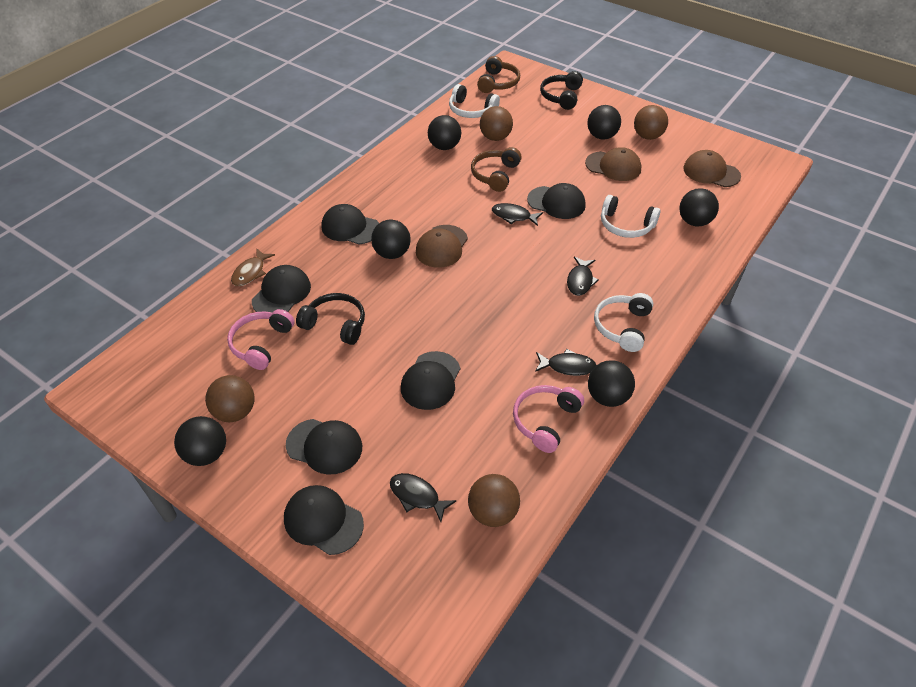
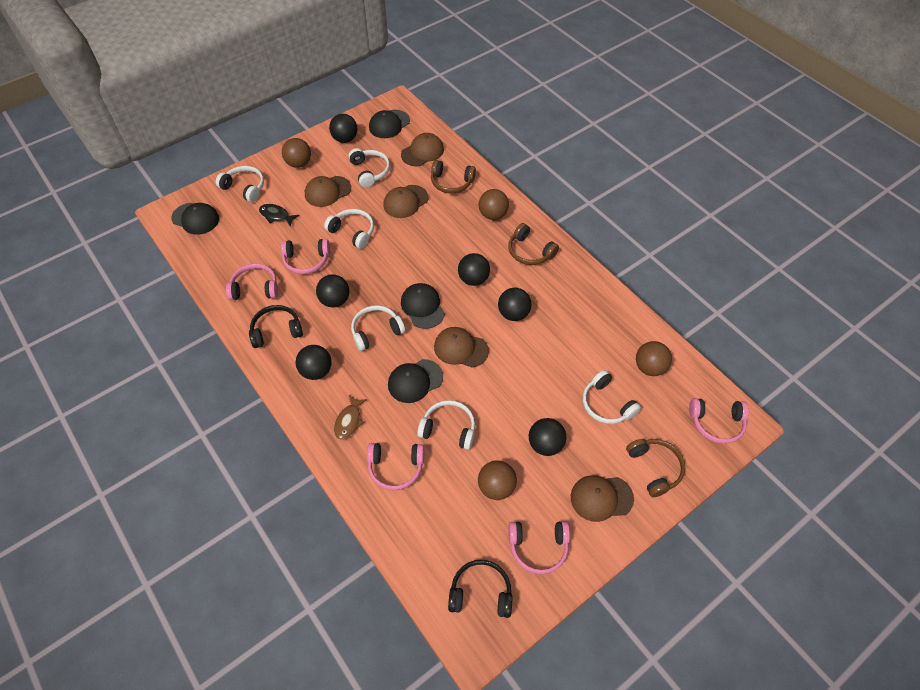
black cap: [252,265,311,313] [284,485,364,555] [286,419,362,475] [321,204,379,244] [401,351,460,410] [527,183,586,219] = 6 -> [171,203,219,235] [369,110,410,138] [388,359,443,403] [401,283,445,329] = 4
black fish: [390,473,457,522] [492,203,543,226] [535,349,596,376] [567,256,599,296] = 4 -> [259,204,300,227] = 1
brown cap: [416,225,468,268] [585,147,642,181] [683,150,741,187] = 3 -> [305,176,351,207] [383,185,428,218] [401,133,444,166] [434,327,489,368] [571,475,634,522] = 5
brown headphones: [471,147,522,192] [477,56,520,93] = 2 -> [431,160,476,194] [508,223,559,265] [626,439,685,497] = 3
pink headphones: [227,309,295,370] [513,385,584,453] = 2 -> [226,264,278,300] [281,239,330,274] [367,443,424,491] [508,521,570,574] [689,398,749,444] = 5
white headphones: [449,84,500,118] [594,293,653,352] [601,195,660,238] = 3 -> [216,166,264,202] [324,209,374,249] [348,148,390,188] [351,305,405,351] [417,400,475,450] [582,370,641,424] = 6

